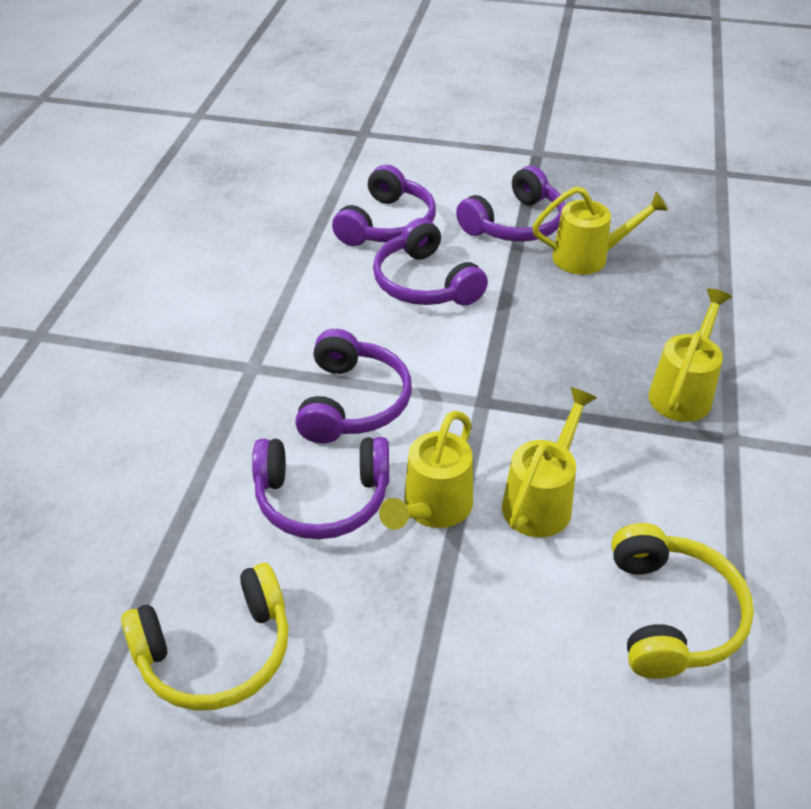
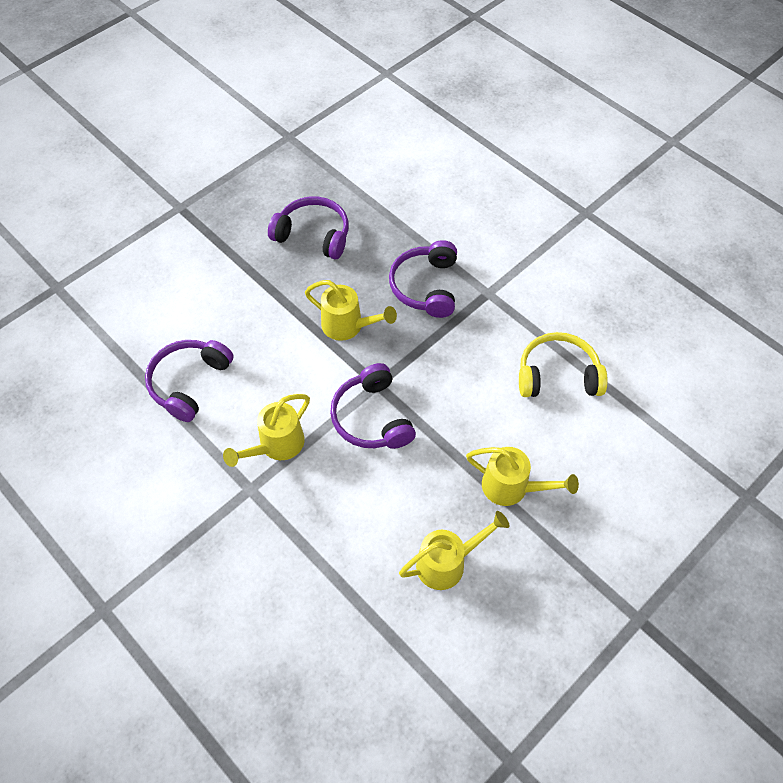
purple headphones: [252,437,389,539] [295,329,412,443] [332,165,436,246] [373,218,488,305] [456,166,566,242] = 5 -> [145,340,234,422] [268,196,349,259] [330,363,416,449] [389,240,457,318] = 4
yellow headphones: [121,563,289,710] [611,523,754,679] = 2 -> [519,332,608,397] = 1

